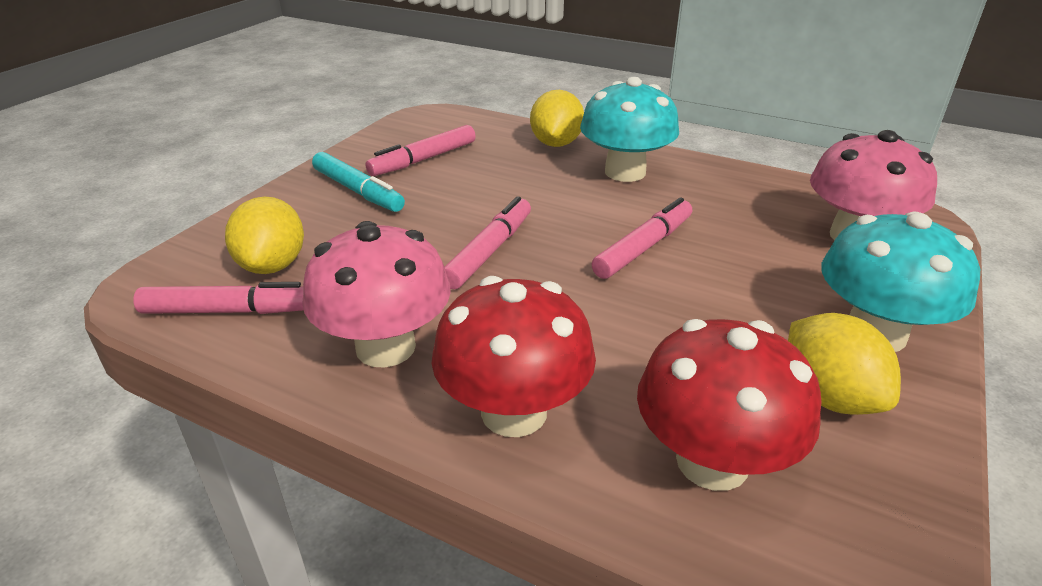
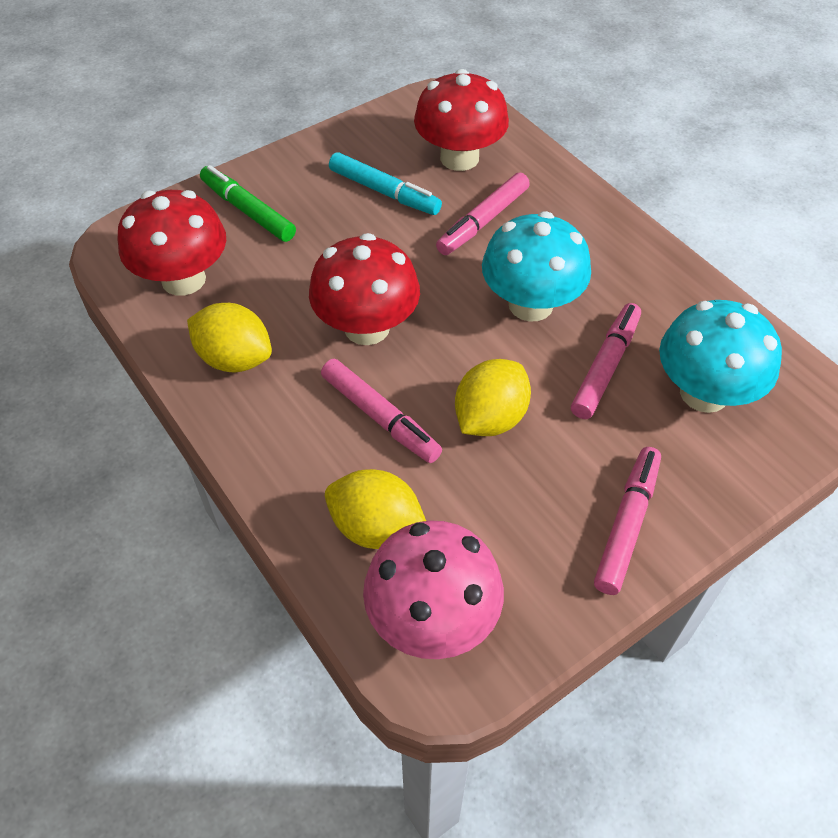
green marker: none = 0 -> [200,165,296,242] = 1
pink mushroom: [303,221,451,368] [810,130,937,240] = 2 -> [363,520,504,659] = 1
red mushroom: [431,276,596,437] [637,319,821,491] = 2 -> [118,190,226,296] [309,233,420,345] [414,69,509,171] = 3

